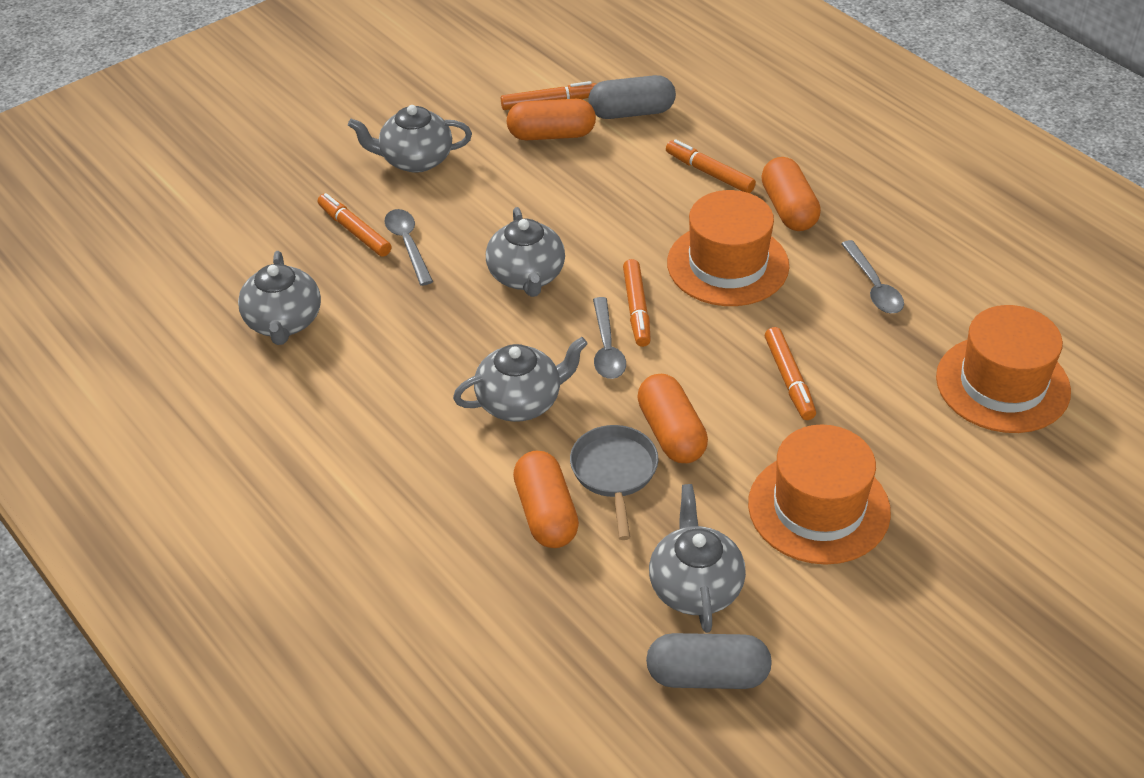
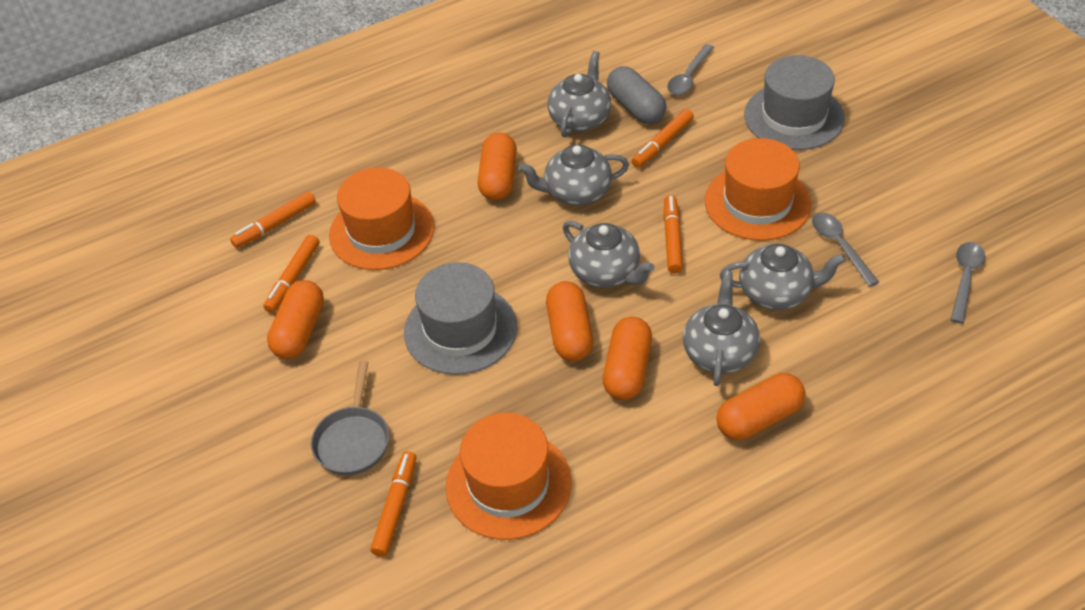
grey capsule: [588,75,676,119] [646,633,772,689] = 2 -> [607,66,666,124] = 1
grey hat: none = 0 -> [404,262,517,375] [744,55,845,150] = 2
orange capsule: [507,99,596,140] [513,451,579,548] [637,374,708,463] [761,157,821,231] = 4 -> [267,280,324,359] [478,132,517,200] [546,281,593,361] [603,317,652,400] [716,373,805,440] = 5

